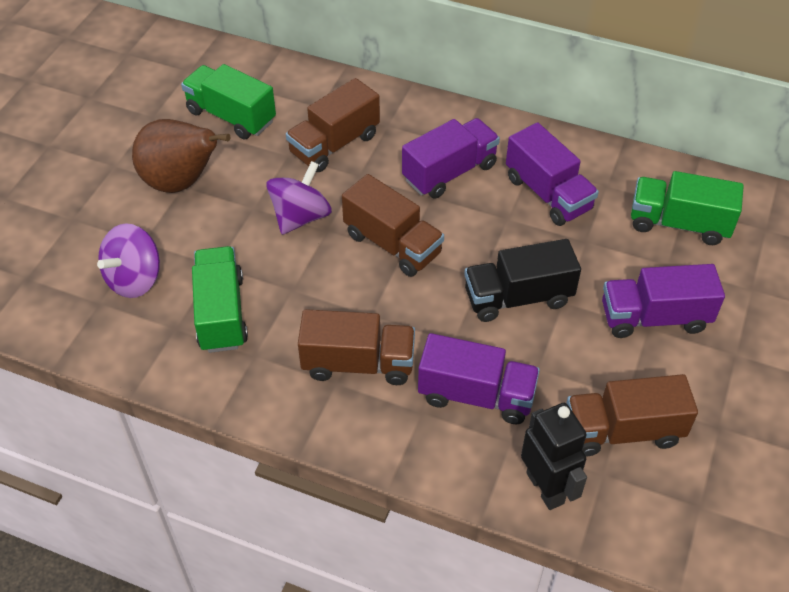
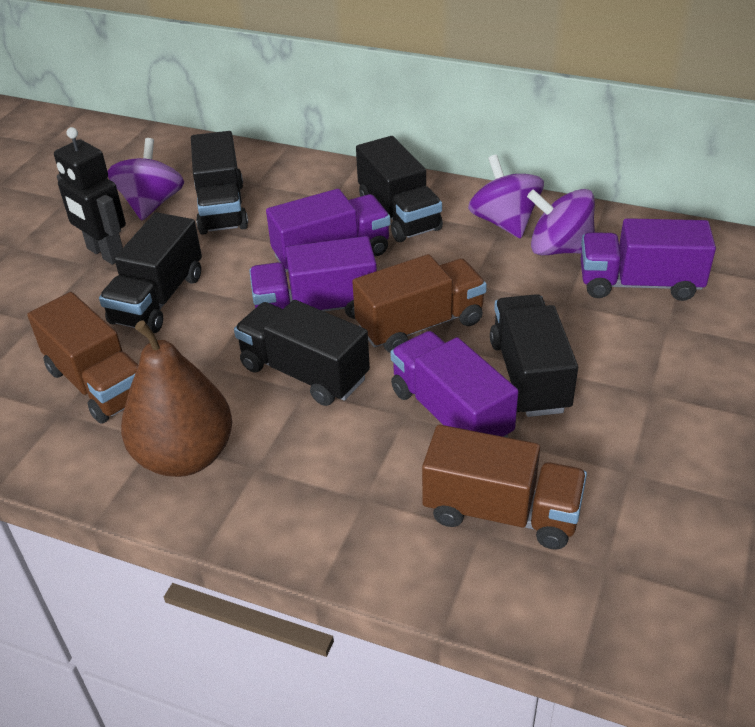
black truck: [464,239,581,322] = 1 -> [99,212,202,333] [191,131,248,235] [234,300,370,406] [356,136,443,242] [490,294,578,417] = 5
brown truck: [286,78,380,172] [298,309,415,385] [342,174,444,277] [566,374,698,457] = 4 -> [27,292,139,424] [352,254,487,353] [422,425,587,550] = 3
green truck: [181,64,276,139] [192,246,248,353] [631,171,744,245] = 3 -> none = 0
purple spinning top: [97,223,160,298] [266,161,332,235] = 2 -> [107,138,184,220] [468,155,544,239] [527,189,595,255] = 3

